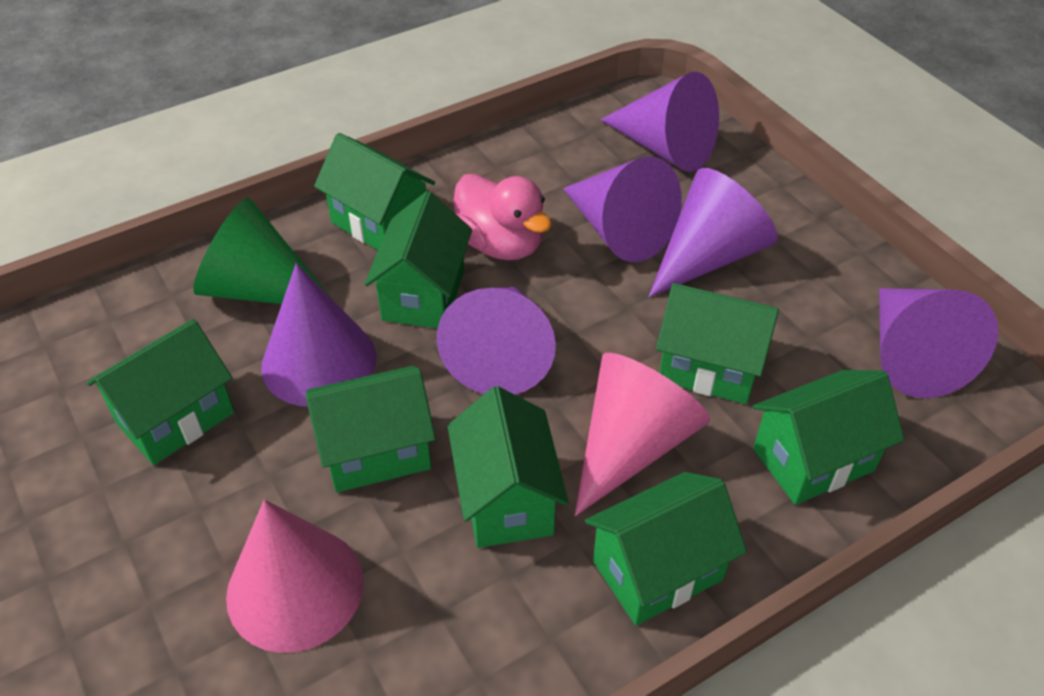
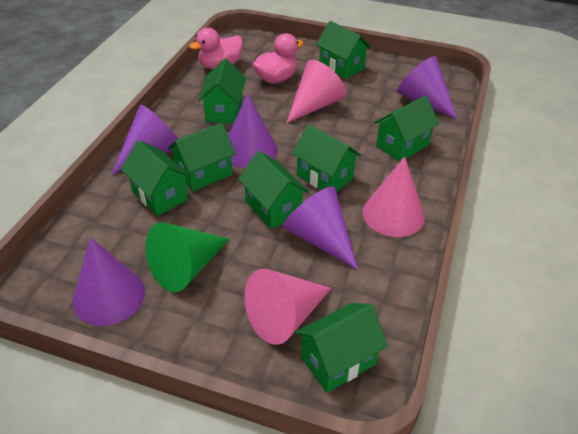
pink cone: [226,499,364,653] [575,353,710,516] = 2 -> [244,269,332,345] [286,60,347,123] [363,156,425,237] = 3
pink duck: [453,174,552,260] = 1 -> [189,28,243,69] [253,33,303,83] = 2
purple cone: [261,263,376,407] [437,287,556,394] [563,156,681,262] [600,72,719,172] [649,168,778,298] [879,288,998,398] = 6 -> [72,238,145,326] [112,105,178,174] [228,93,278,168] [282,186,358,270] [397,56,458,120] = 5

